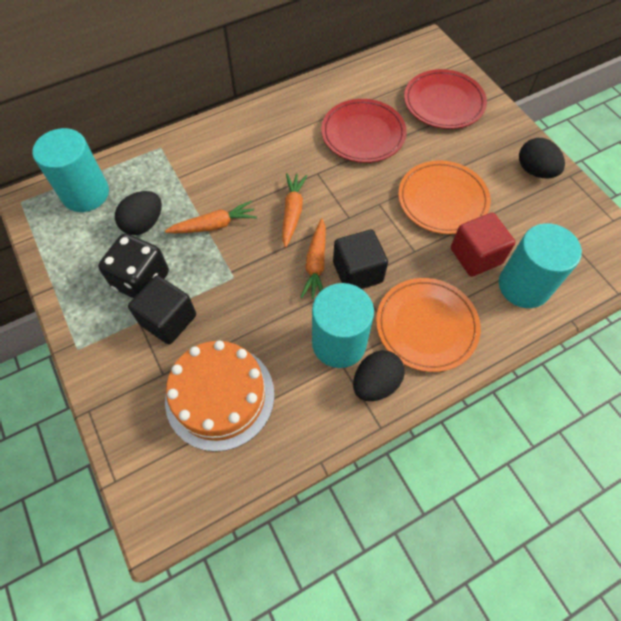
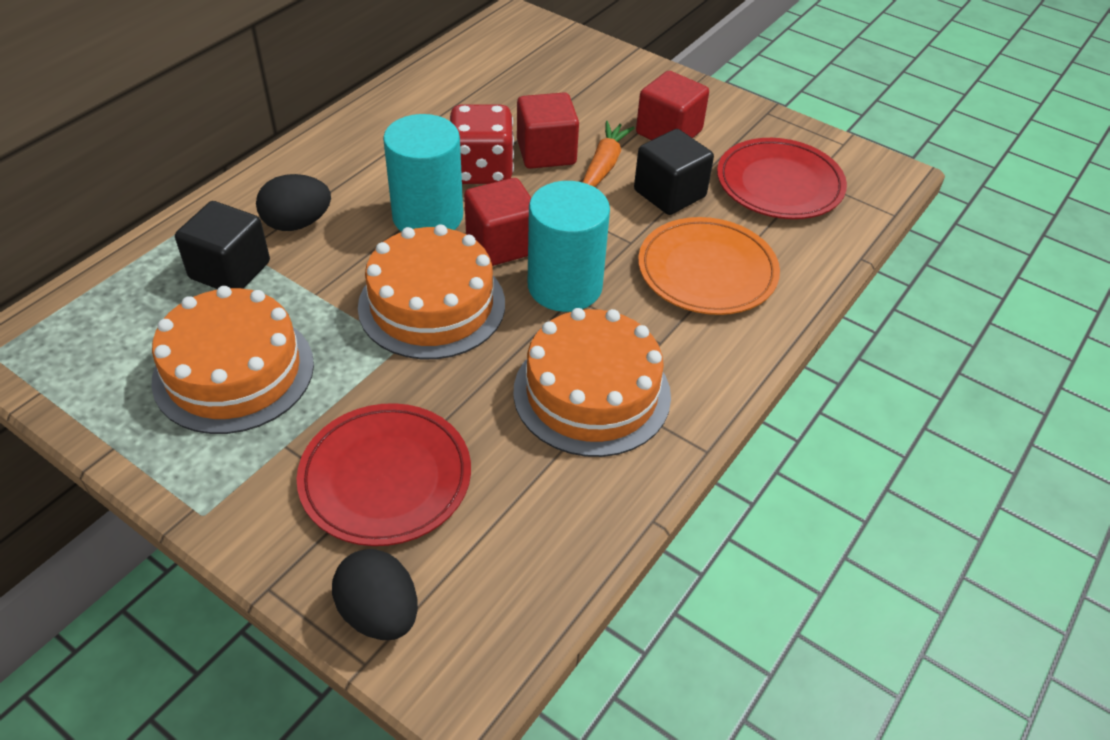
black dice: [98,234,169,298] = 1 -> none = 0
black egg: [115,191,162,235] [353,350,405,401] [519,138,565,178] = 3 -> [256,174,331,231] [332,549,418,640] = 2
orange cake: [165,341,274,452] = 1 -> [151,286,314,434] [358,224,505,359] [513,308,671,457] = 3
orange carrot: [165,201,257,233] [282,173,308,248] [300,218,326,299] = 3 -> [582,121,634,187] = 1
orange plate: [376,278,481,372] [398,160,491,234] = 2 -> [638,217,780,315] = 1
red cube: [451,213,515,277] = 1 -> [464,178,531,266] [517,92,579,169] [636,71,709,140] = 3
red dice: none = 0 -> [450,105,514,184] = 1
turquoise cylinder: [33,128,109,212] [312,283,374,368] [499,223,582,308] = 3 -> [383,114,463,232] [528,181,610,312] = 2

